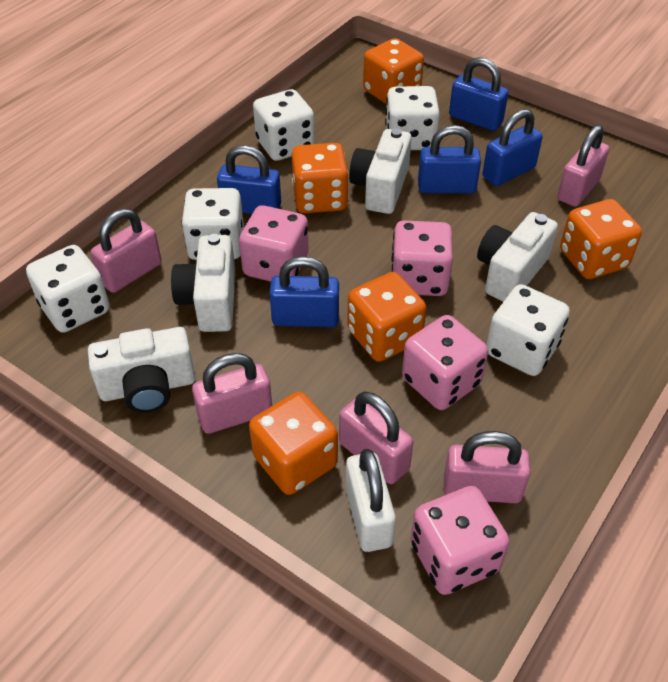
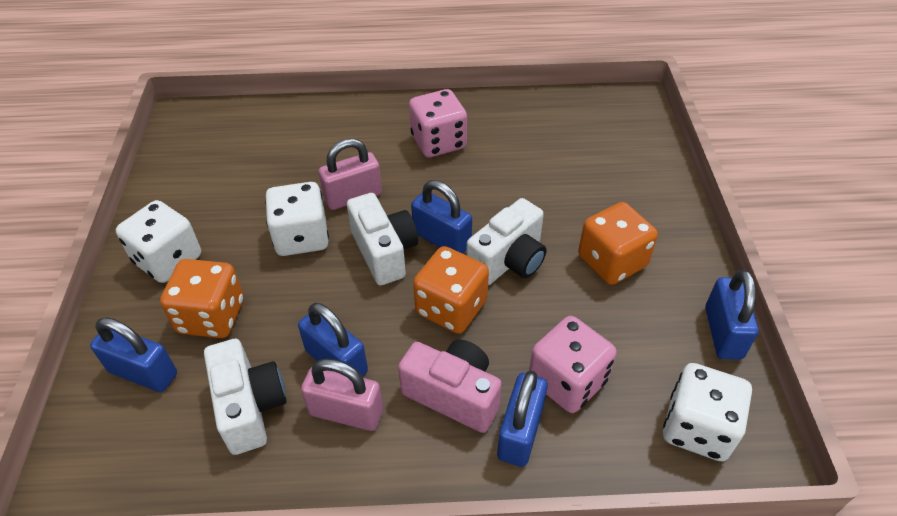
orange dice: [249,392,338,495] [292,143,349,213] [347,272,426,362] [363,38,424,105] [560,199,642,279] = 5 -> [160,259,244,338] [413,246,489,334] [578,202,658,285] = 3
pink camera: none = 0 -> [398,339,502,433] = 1
pink dice: [239,205,309,282] [392,221,453,296] [402,315,488,410] [411,486,509,595] = 4 -> [409,89,467,157] [529,316,617,413] = 2
pink padlock: [91,209,162,293] [192,353,272,434] [339,392,413,484] [444,431,531,503] [557,125,609,207] = 5 -> [301,359,383,431] [319,138,382,210] = 2
white camera: [88,327,195,413] [171,234,235,332] [349,128,412,214] [477,212,558,302] = 4 -> [204,339,287,455] [347,193,418,285] [466,198,546,285] = 3
white dice: [26,245,110,333] [182,188,244,260] [253,89,315,161] [385,86,440,150] [486,284,570,376] = 5 -> [116,200,201,283] [265,182,329,256] [663,363,752,461] = 3
white padlock: [346,449,396,552] = 1 -> none = 0

